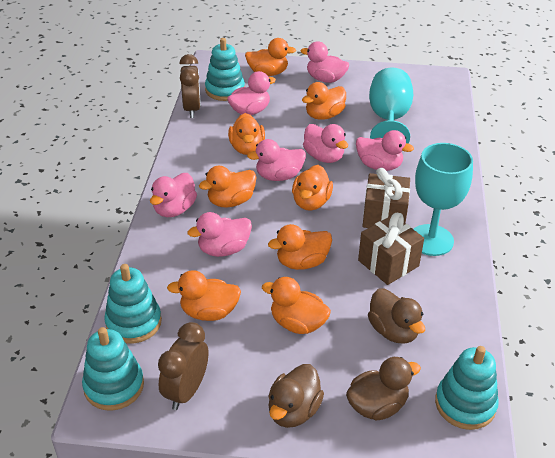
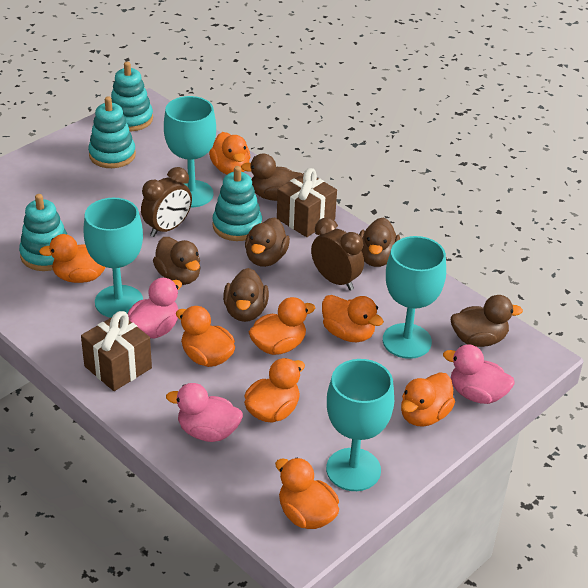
brown duck: [268,364,324,428] [346,357,421,420] [368,288,425,344] = 3 -> [153,237,200,285] [223,268,269,322] [241,154,302,201] [245,217,290,267] [359,218,400,267] [451,295,523,347] = 6
pink duck: [150,173,197,217] [188,212,252,257] [227,71,276,115] [247,139,306,181] [300,42,349,83] [303,124,348,163] [356,130,414,171] = 7 -> [128,278,182,338] [166,383,243,442] [443,345,514,404] = 3
turquoise goblet: [369,67,413,143] [414,143,473,256] = 2 -> [83,198,143,318] [164,96,216,207] [326,359,394,491] [383,236,446,359] = 4

